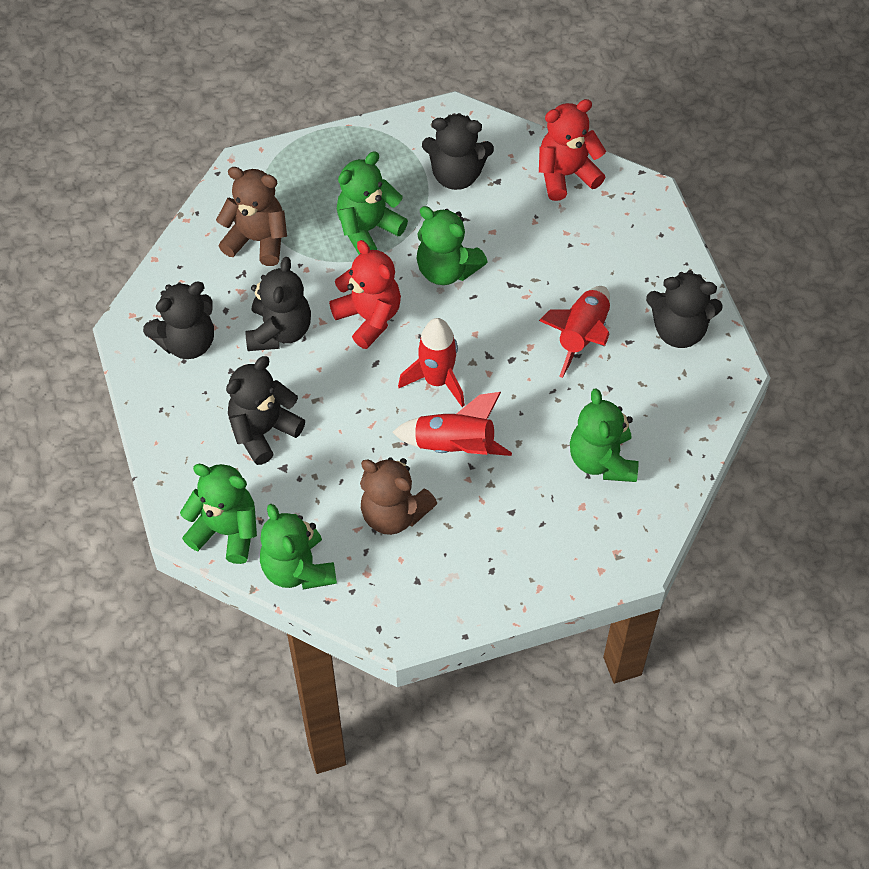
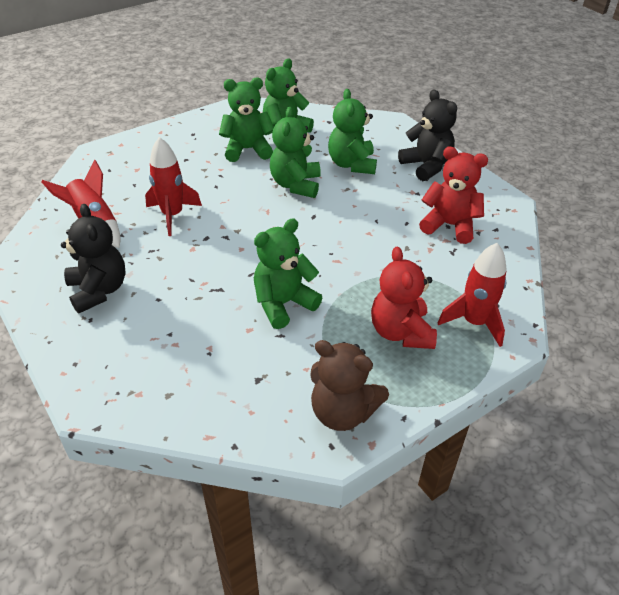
black teddy bear: [143,281,214,359] [226,356,305,465] [245,257,311,351] [422,113,494,190] [646,270,723,348] = 5 -> [61,204,126,313] [398,89,457,181] = 2
brown teddy bear: [216,167,287,266] [360,457,437,535] = 2 -> [310,340,389,431] = 1

